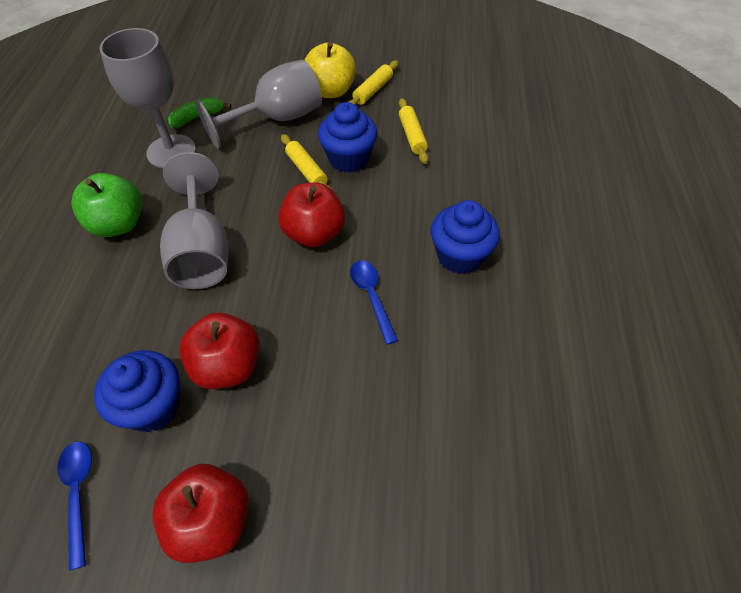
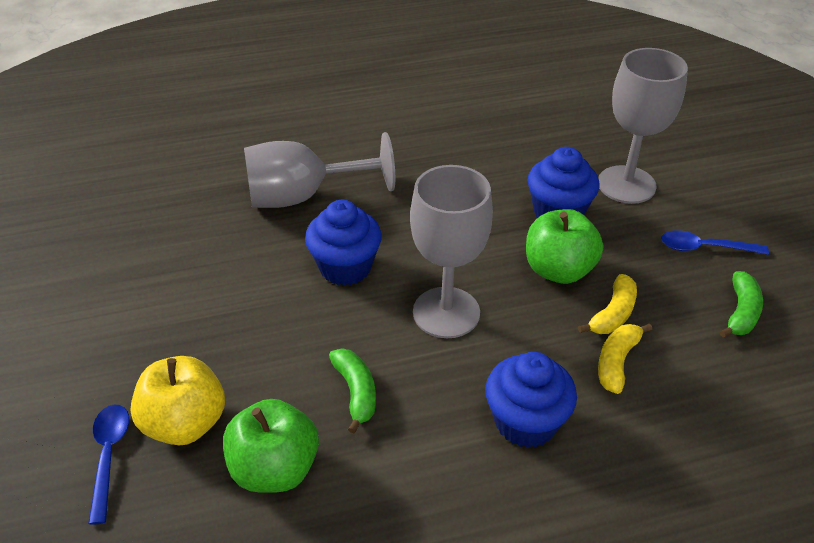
green apple: [71,173,142,237] = 1 -> [223,399,319,493] [526,209,603,284] = 2
green banana: [168,97,231,128] = 1 -> [329,348,376,433] [720,271,763,337] = 2
red apple: [152,464,249,563] [179,313,260,389] [278,182,345,247] = 3 -> none = 0
yellow banana: none = 0 -> [578,274,637,334] [598,324,652,394] = 2
yellow rolling pin: [281,134,332,189] [348,60,399,105] [399,98,428,164] = 3 -> none = 0

